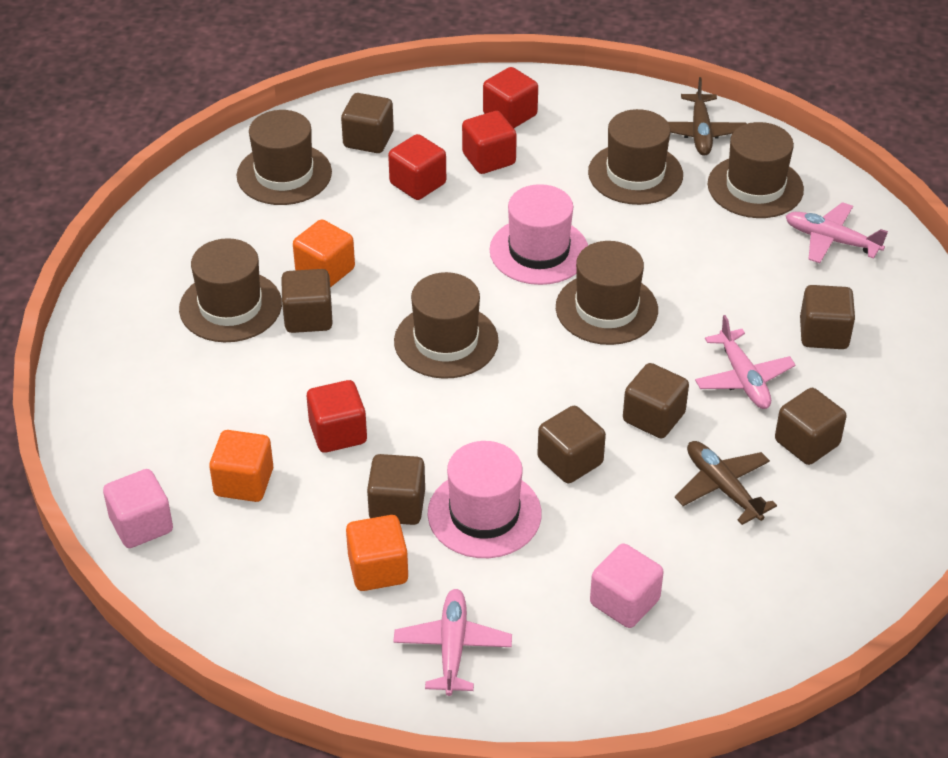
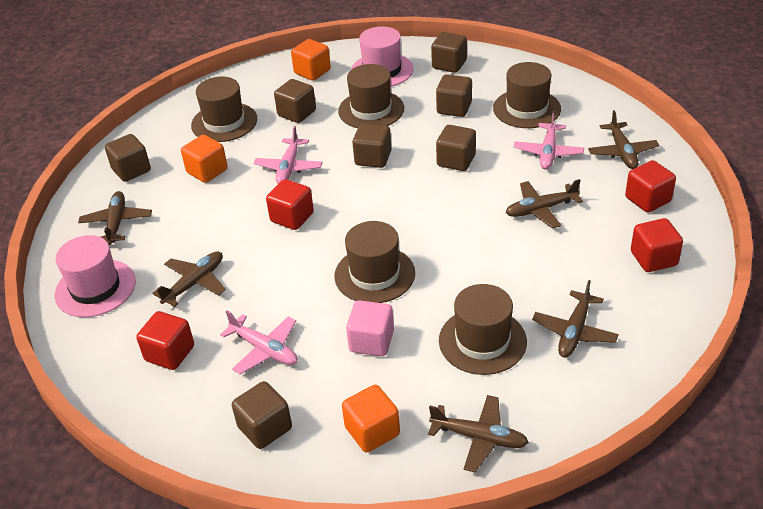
brown hat: [179,238,282,342] [237,110,332,205] [394,272,499,379] [556,241,658,345] [588,109,683,205] [708,122,804,218] = 6 -> [191,77,257,142] [334,221,415,303] [338,64,404,128] [439,284,527,375] [493,62,561,128] = 5
brown plane: [668,77,746,156] [675,441,777,525] = 2 -> [78,191,152,245] [152,251,226,307] [428,395,529,472] [505,179,583,228] [532,280,619,358] [588,110,659,169] = 6
pink cube: [103,469,173,548] [590,543,664,628] = 2 -> [346,300,394,356] = 1

